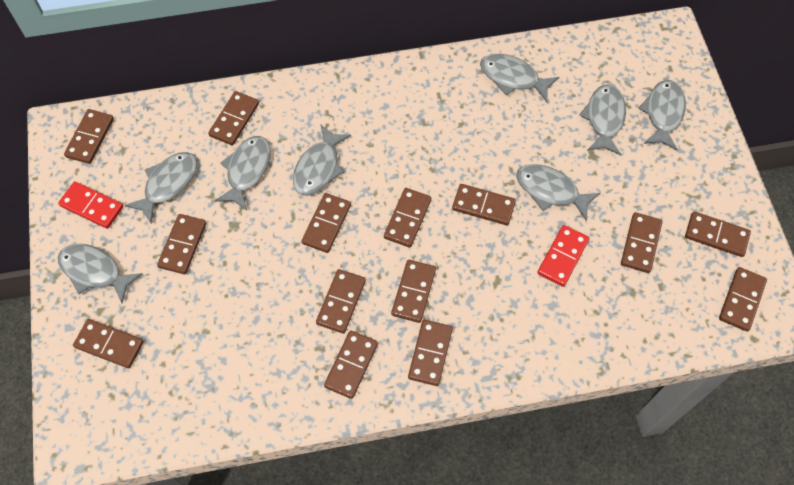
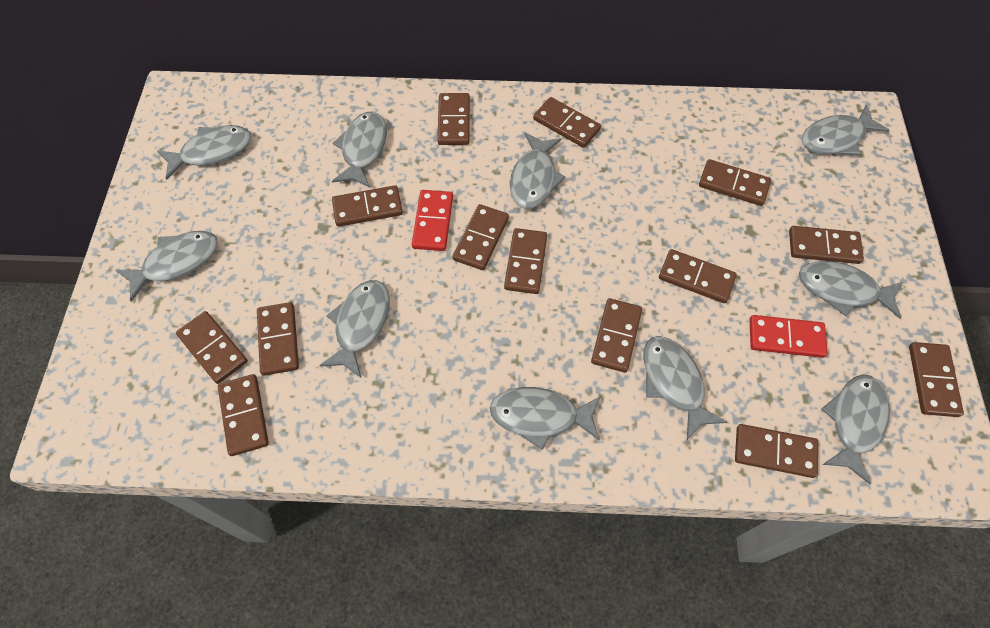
grey fish: [58,244,143,303] [124,152,197,223] [214,136,271,211] [293,124,351,196] [480,54,559,102] [516,164,600,221] [579,84,626,155] [638,80,686,150] = 8 -> [115,231,218,302] [157,125,251,180] [319,280,390,377] [332,111,387,188] [490,387,601,450] [510,132,565,209] [643,336,727,440] [799,261,903,319] [802,104,890,155] [821,375,890,485] = 10

